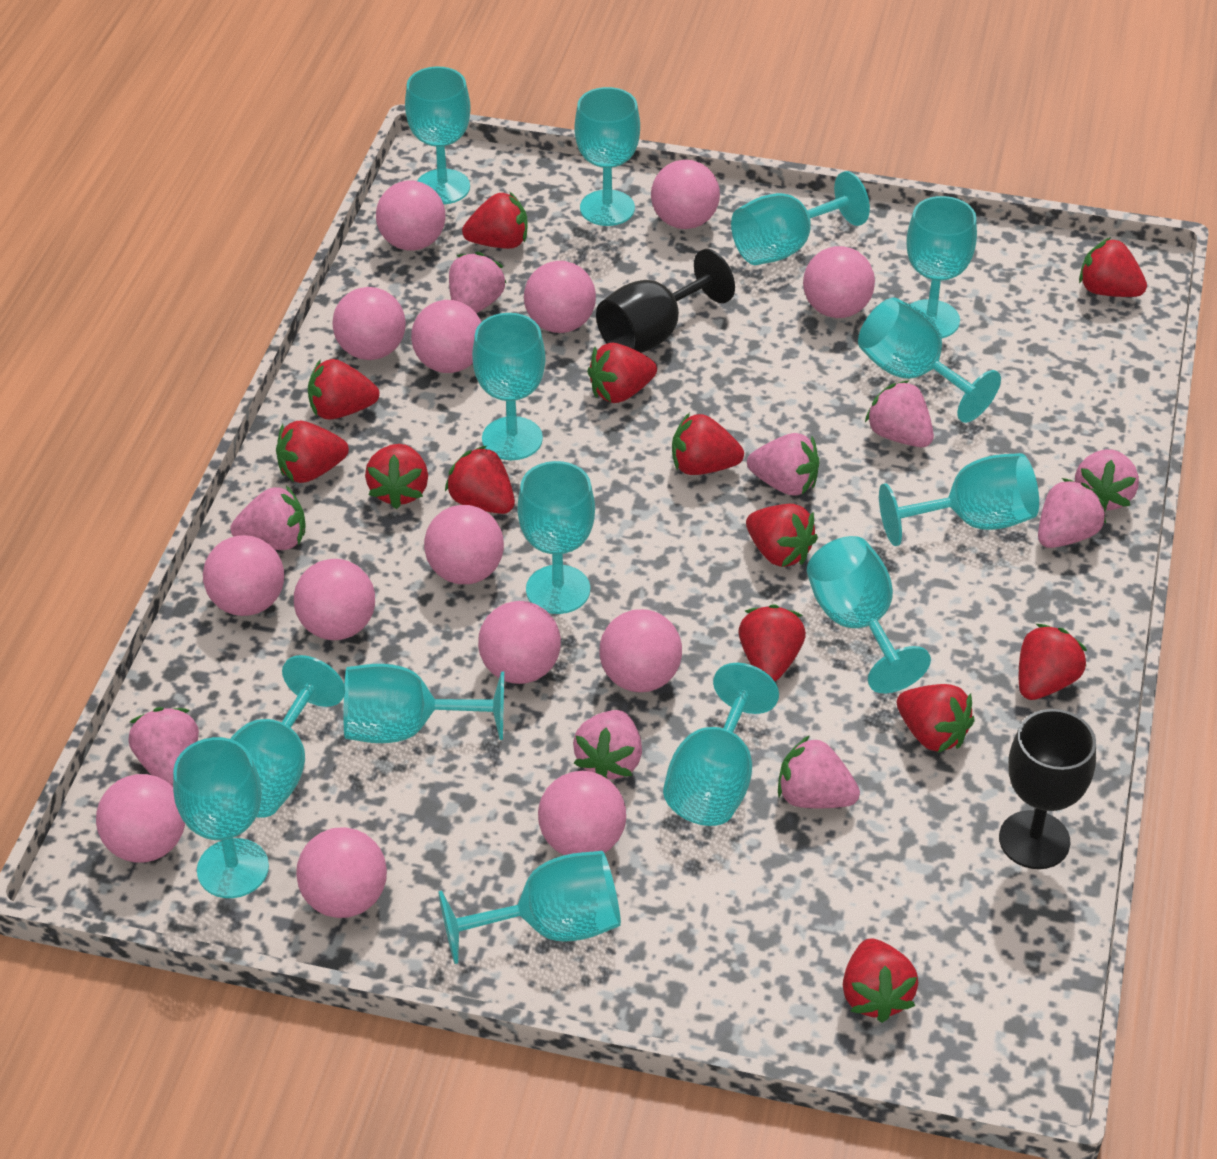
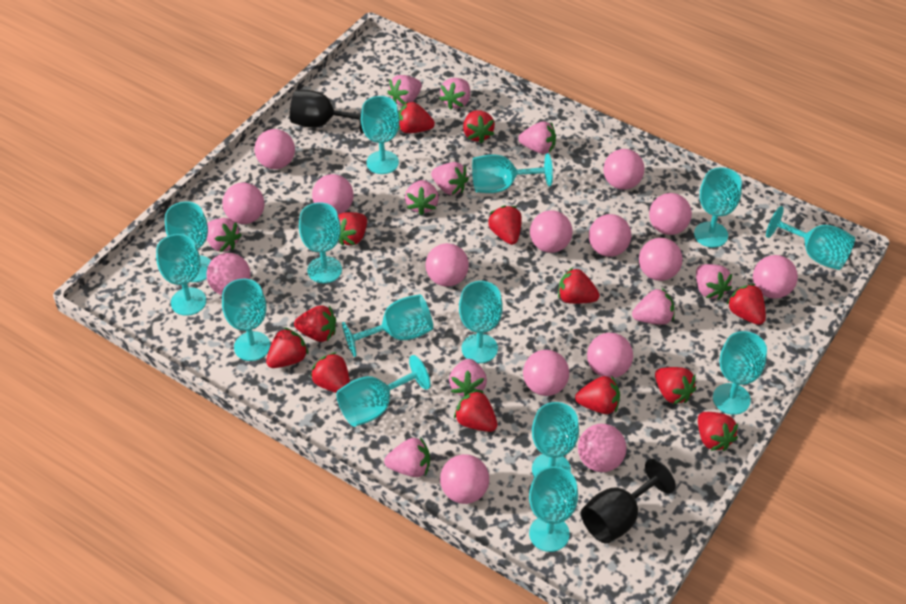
pink ball: [96,774,185,863] [203,535,284,616] [294,559,375,640] [296,827,387,918] [333,287,406,360] [376,181,445,251] [411,300,481,373] [424,505,504,584] [478,601,561,684] [524,261,596,333] [538,771,626,855] [600,609,682,692] [651,160,720,229] [803,246,875,318] = 14 -> [207,253,251,295] [222,183,265,224] [254,129,295,169] [312,174,354,215] [425,243,469,287] [440,454,489,504] [523,350,569,396] [530,210,572,253] [578,424,626,472] [587,333,633,378] [589,214,631,257] [604,149,644,190] [639,238,682,281] [649,193,692,235] [753,255,798,299] = 15
pink strawberry: [128,707,199,786] [230,485,305,550] [449,252,506,313] [573,710,642,779] [747,433,820,496] [778,735,860,808] [865,380,934,447] [1038,478,1106,548] [1075,449,1139,512] = 9 -> [207,218,241,252] [384,437,430,477] [387,75,422,106] [405,180,439,215] [431,162,469,195] [439,78,470,110] [449,359,487,397] [518,121,556,154] [632,288,675,325] [696,264,732,300] = 10

